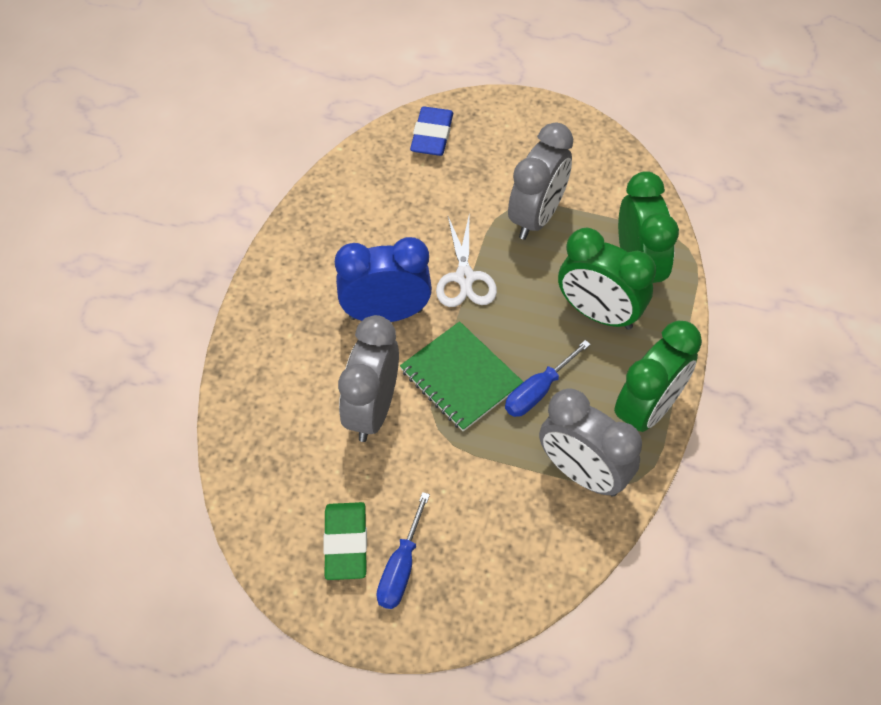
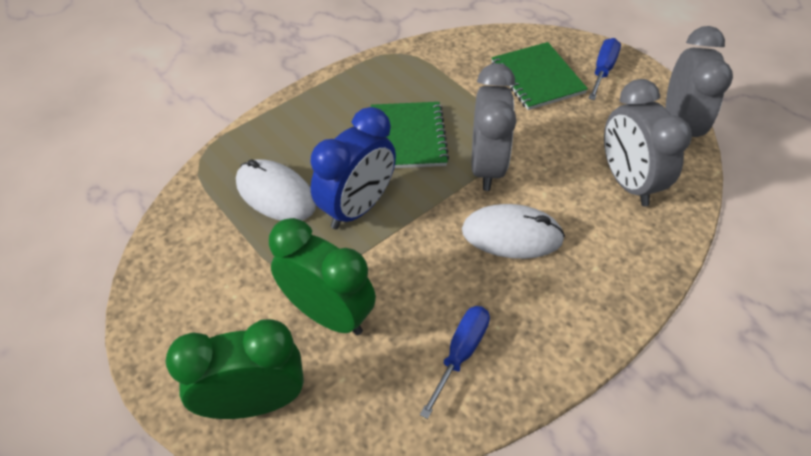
blue eraser: [410,106,453,156] = 1 -> none = 0
green clock: [558,228,656,330] [614,321,702,432] [618,171,679,283] = 3 -> [166,319,304,419] [269,218,376,335] = 2
green eraser: [323,502,367,580] = 1 -> none = 0
green notebook: [400,321,523,432] = 1 -> [371,102,449,168] [492,42,588,110] = 2
white mouse: none = 0 -> [236,159,316,221] [462,204,565,259] = 2
white scissors: [436,217,497,307] = 1 -> none = 0

